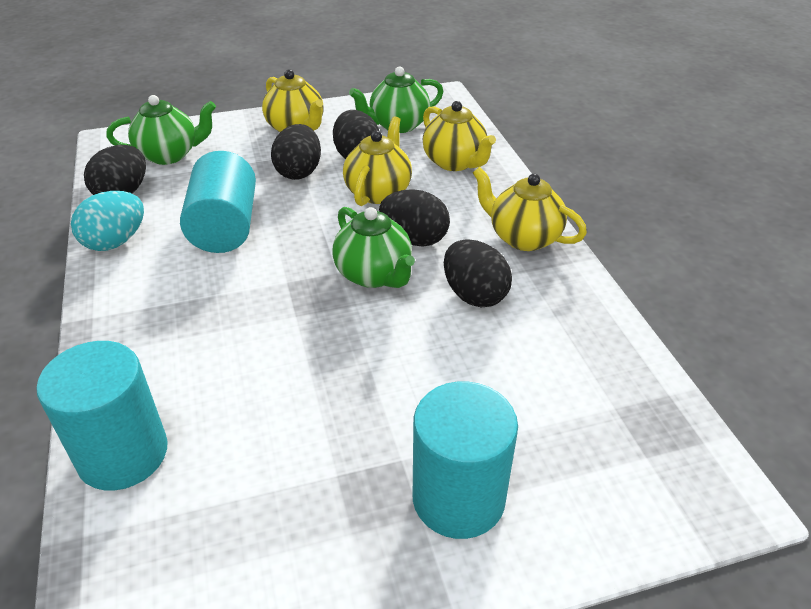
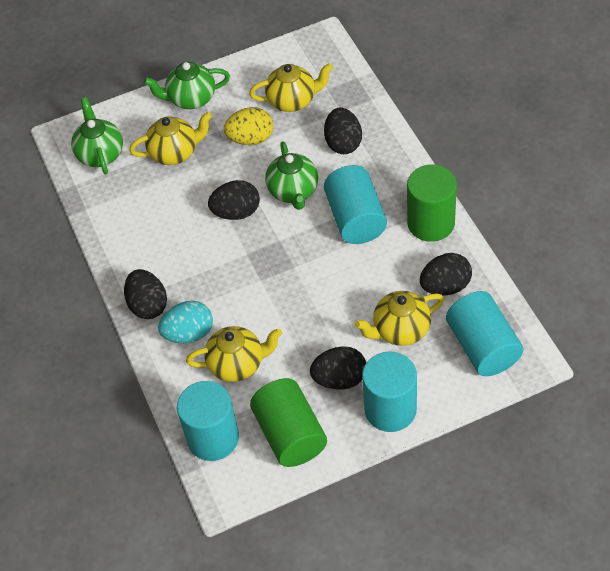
green cylinder: none = 0 -> [250,378,327,467] [407,164,457,242] = 2
turquoise cylinder: [36,341,168,491] [180,151,256,253] [413,381,518,539] = 3 -> [177,381,239,461] [324,165,387,244] [362,351,417,432] [446,291,523,376] = 4
yellow egg: none = 0 -> [224,107,273,145] = 1

